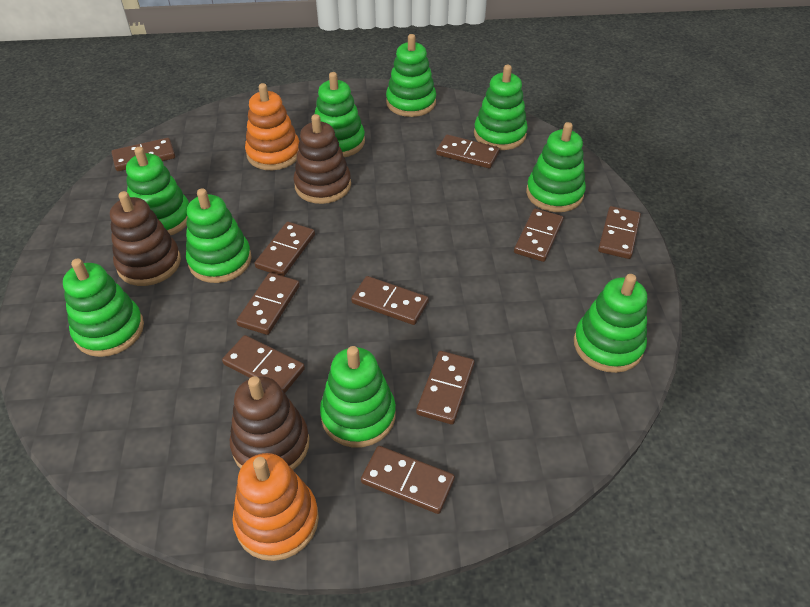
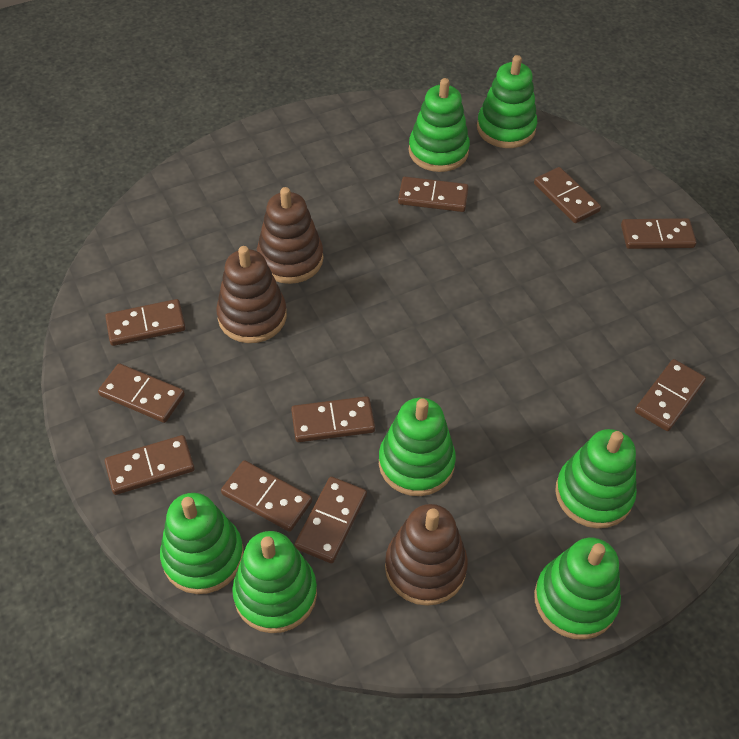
green stacking toy: [63,258,144,357] [126,147,189,235] [186,188,252,283] [315,72,365,157] [320,346,396,448] [386,34,436,117] [474,65,528,150] [526,122,586,212] [574,274,647,373] = 9 -> [160,493,244,594] [232,531,317,633] [379,398,456,496] [409,78,470,172] [477,55,537,148] [534,538,621,640] [555,429,637,528] = 7
orange stacking toy: [232,453,319,561] [245,83,299,170] = 2 -> none = 0

